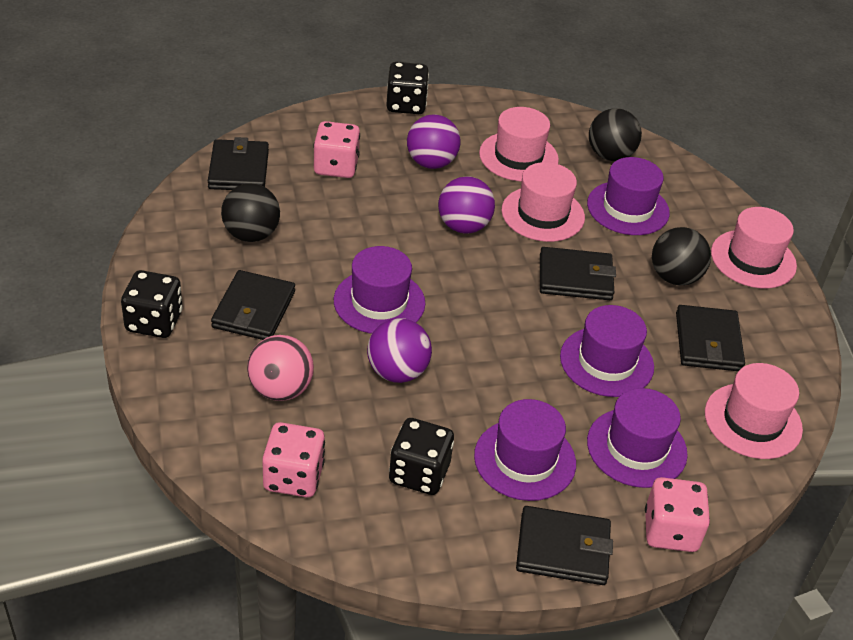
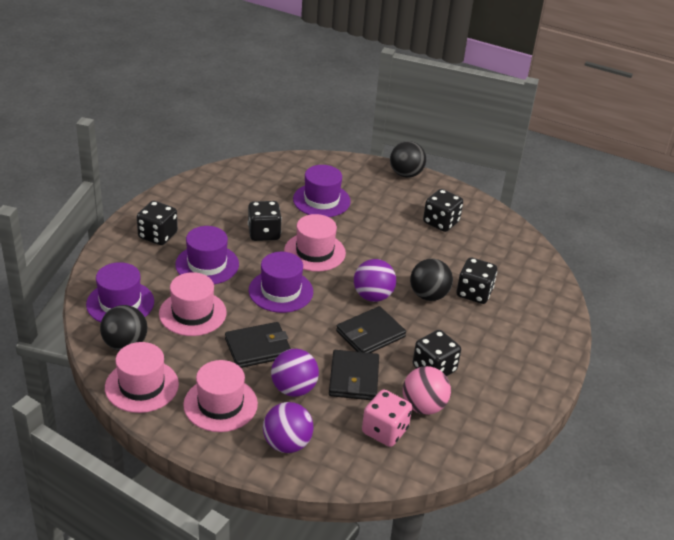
black dice: [121,270,182,338] [386,62,429,114] [389,418,454,495] = 3 -> [137,201,178,245] [248,201,282,241] [413,330,461,376] [423,189,463,232] [457,258,497,304] = 5
black wallet: [208,137,269,190] [211,270,295,340] [516,506,613,585] [540,247,616,300] [676,305,745,371] = 5 -> [225,322,291,368] [329,350,379,400] [336,306,406,353] = 3
pink dice: [262,422,325,498] [313,121,360,178] [645,477,710,552] = 3 -> [362,390,412,447] = 1
purple hat: [334,246,425,334] [474,399,576,501] [560,305,654,397] [587,157,670,235] [587,388,688,488] = 5 -> [86,262,154,323] [175,226,239,284] [249,252,313,313] [293,165,351,217] = 4

